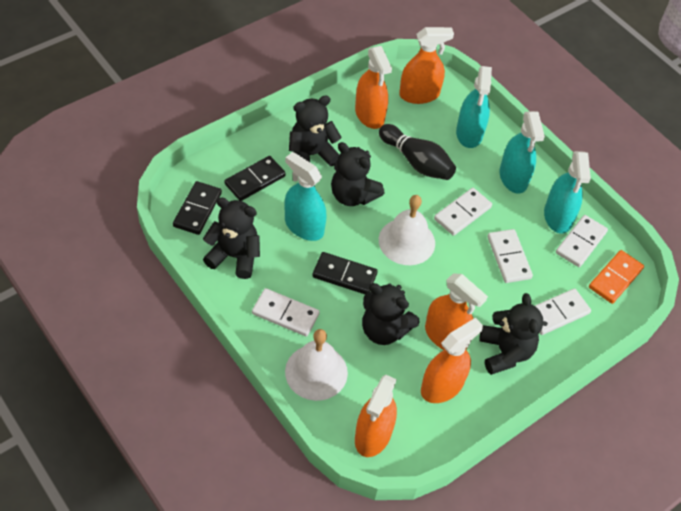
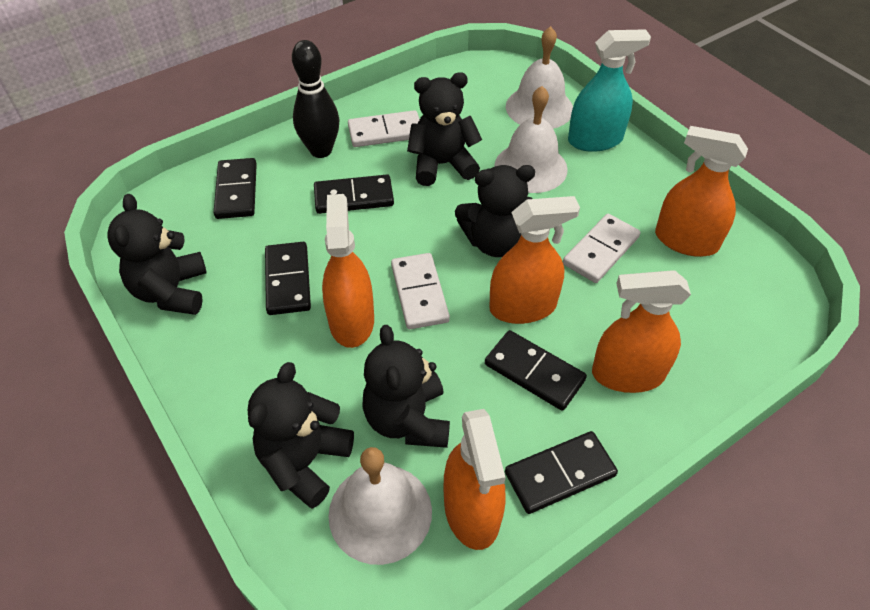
black domino: [173,181,222,235] [225,156,286,201] [312,252,378,294] = 3 -> [214,158,257,219] [265,242,311,315] [314,175,394,214] [485,330,587,411] [505,431,618,514] = 5
orange domino: [589,250,644,304] = 1 -> none = 0
turquoise spray bottle: [285,152,327,241] [456,66,492,148] [500,111,545,194] [544,151,591,234] = 4 -> [568,29,651,152] = 1
white bell: [285,329,348,401] [379,195,435,265] = 2 -> [328,447,432,565] [494,86,568,193] [506,26,573,129] = 3
white domino: [252,288,320,337] [434,188,492,236] [487,229,533,283] [535,288,591,335] [556,215,608,267] = 5 -> [348,110,420,147] [391,253,450,329] [563,214,641,283] = 3

